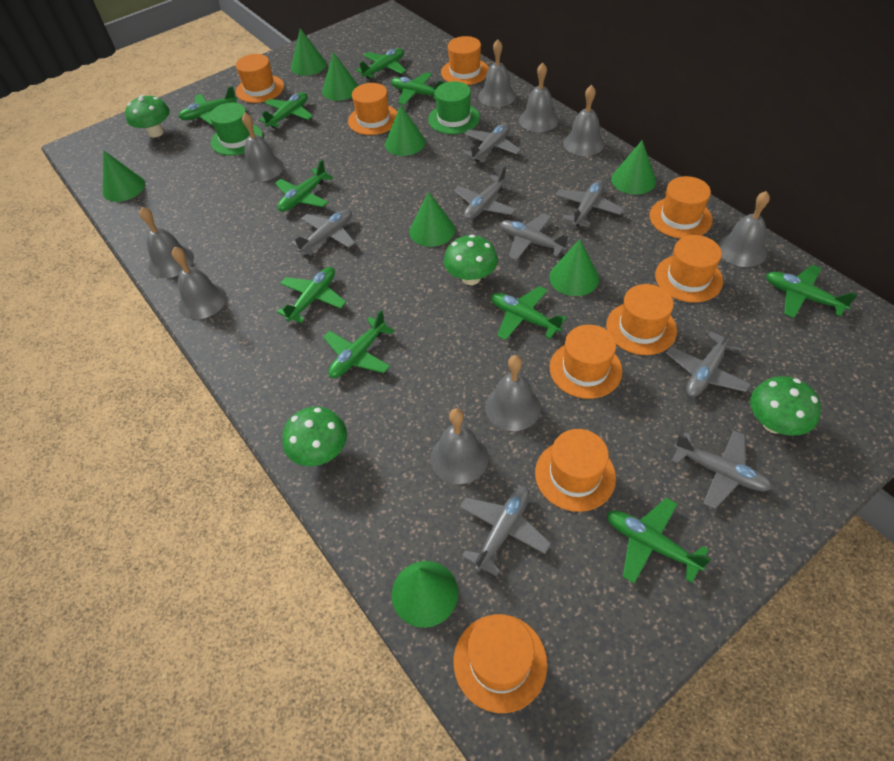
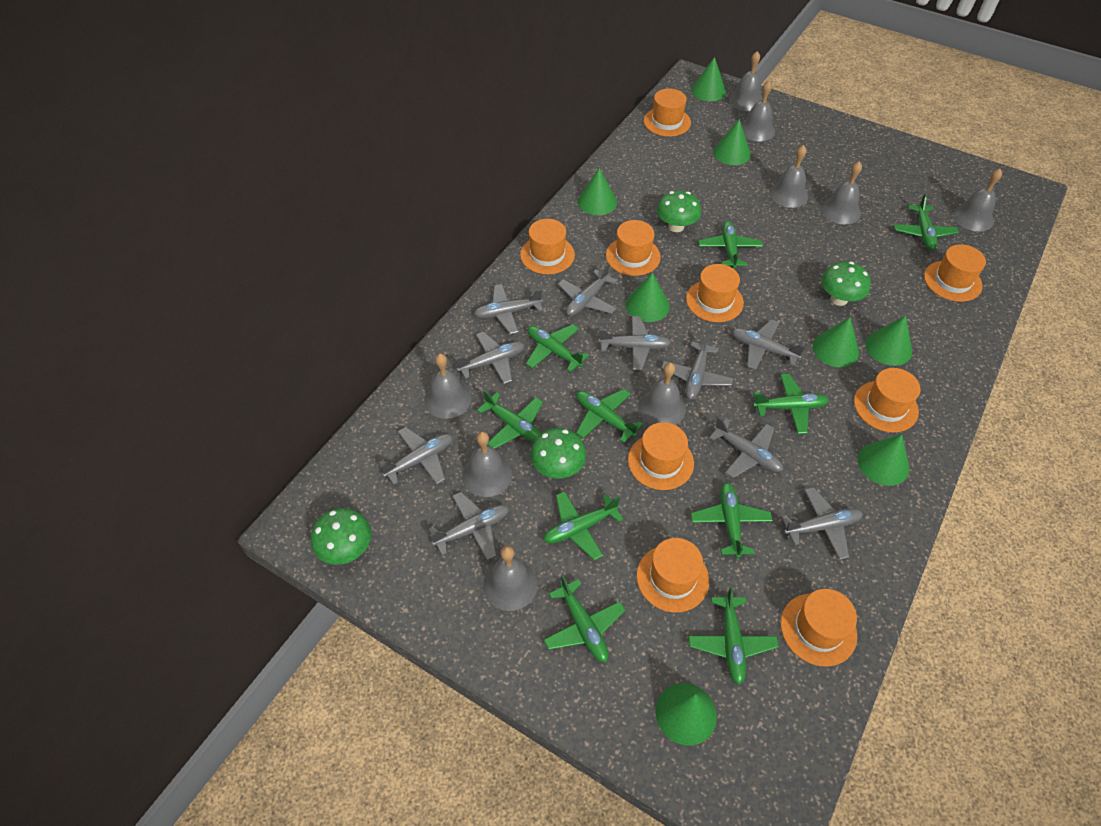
green hat: [210,103,263,155] [428,81,480,134] = 2 -> none = 0
grey plane: [291,209,355,256] [454,166,516,220] [460,487,551,577] [463,123,521,162] [500,213,571,260] [555,180,624,227] [666,325,751,397] [672,430,772,509] = 8 -> [378,427,453,485] [429,492,509,560] [454,331,525,384] [474,284,543,334] [558,263,617,316] [598,316,671,370] [661,333,734,400] [709,417,783,478] [732,319,805,370] [781,487,863,560] = 10

